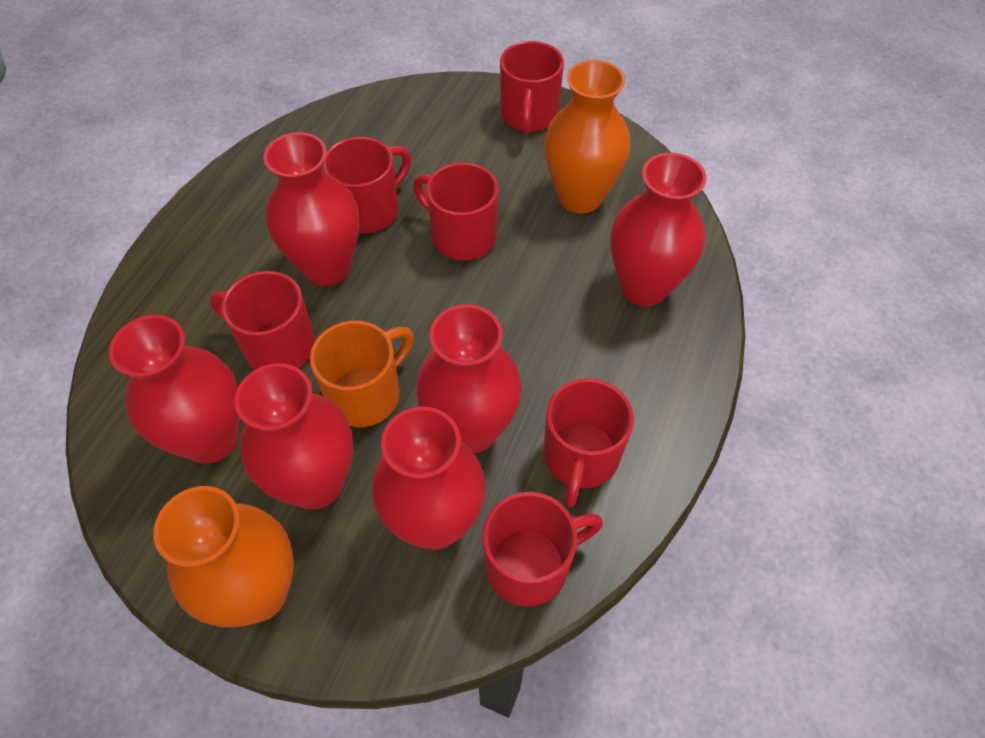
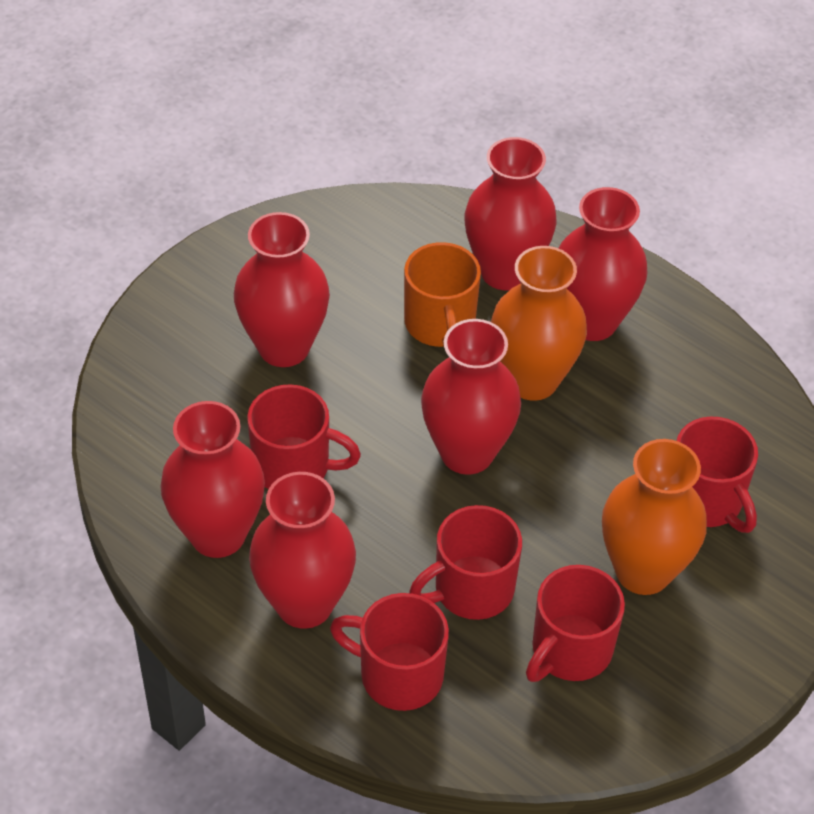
red mug: [210,271,315,370] [323,137,411,233] [413,162,498,261] [482,492,603,607] [500,41,564,134] [544,378,634,507] = 6 -> [247,384,361,489] [330,593,449,711] [409,505,522,620] [526,565,625,682] [676,416,758,533] = 5

